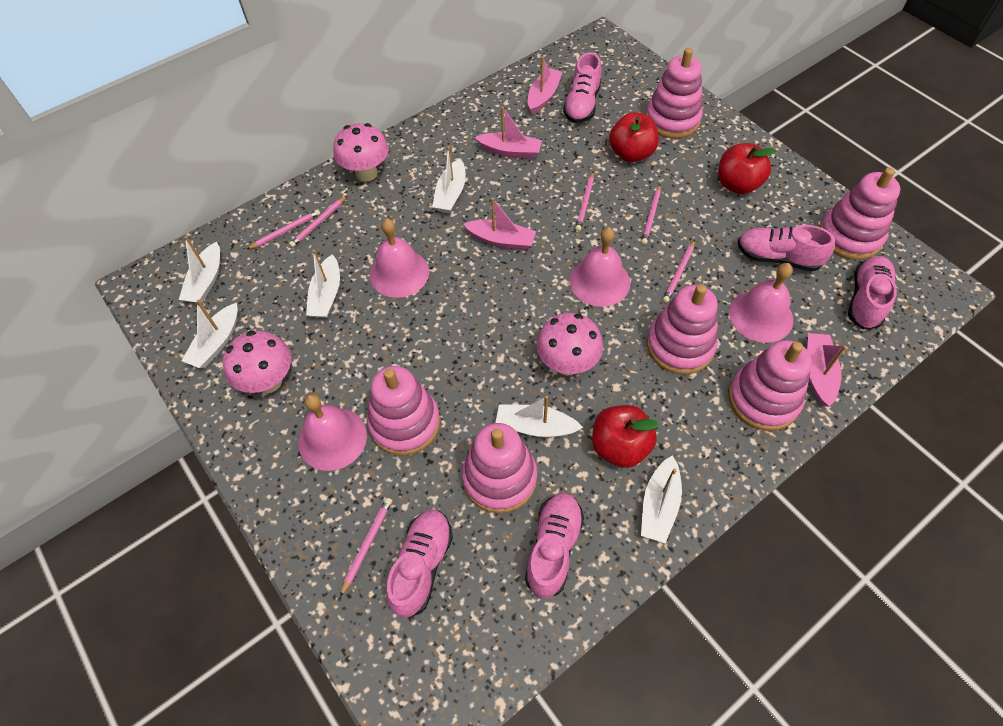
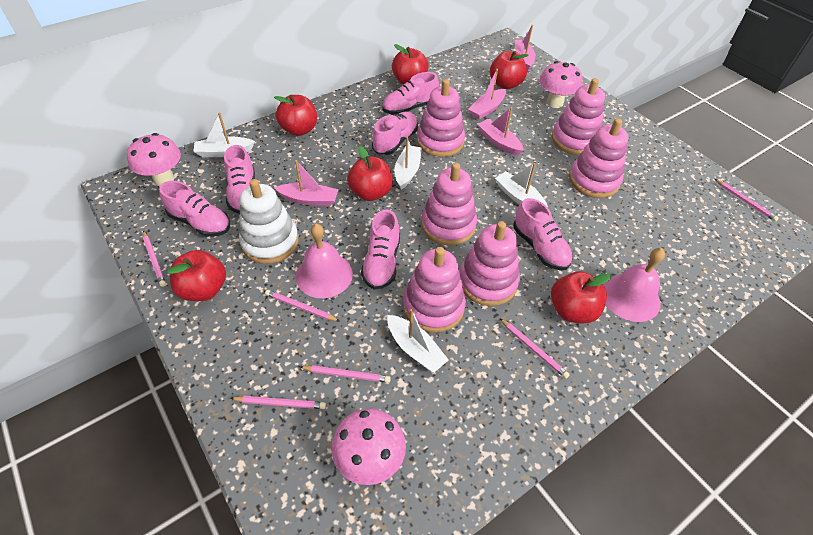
pink bell: [298,394,367,471] [370,219,429,298] [570,227,630,307] [729,263,793,343] = 4 -> [296,224,353,298] [604,248,665,322] = 2
pink shoe: [386,510,453,618] [525,493,584,598] [563,52,601,123] [737,225,835,272] [848,256,897,329] = 5 -> [159,181,230,237] [224,145,255,214] [361,210,400,290] [372,111,418,155] [382,72,439,115] [514,198,573,270] = 6
red apple: [592,405,659,468] [609,112,659,162] [718,143,777,194] = 3 -> [167,250,226,301] [274,95,317,136] [347,146,393,201] [392,44,429,85] [490,51,529,89] [551,271,612,323] = 6
white boat: [179,236,220,303] [182,300,238,368] [306,250,340,318] [432,146,466,213] [495,396,583,437] [641,455,682,543] = 6 -> [193,112,255,157] [387,309,449,373] [395,137,422,190] [495,163,548,208] = 4
white stacking toy: none = 0 -> [239,179,299,264] = 1

